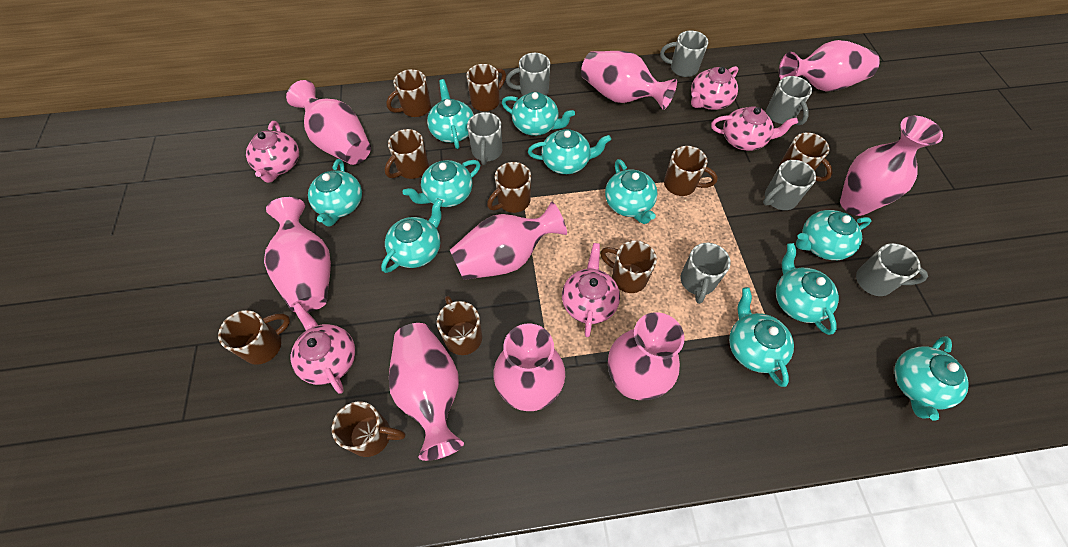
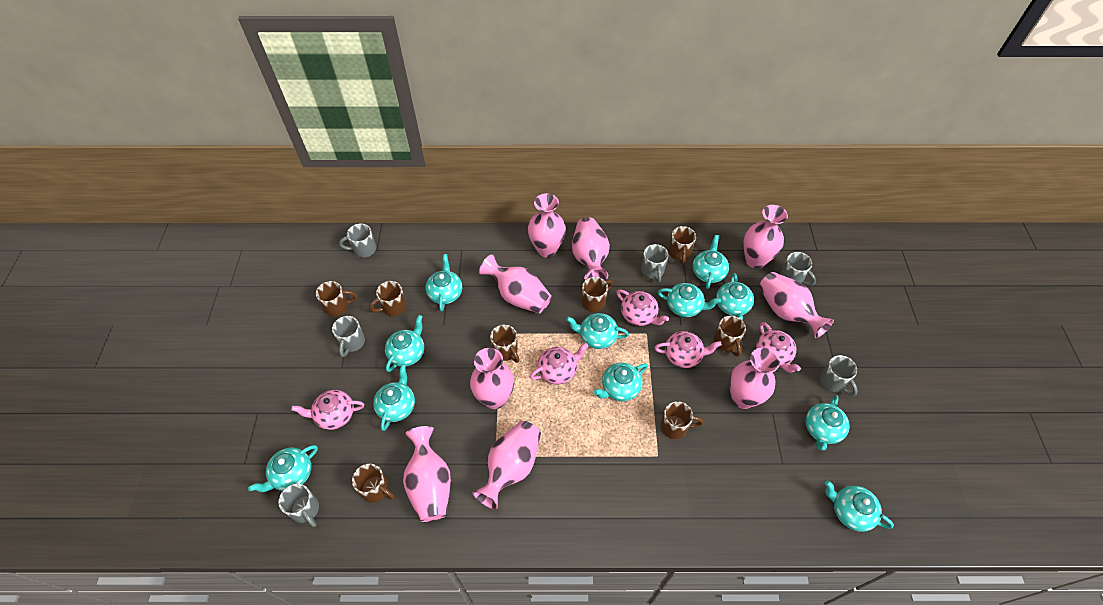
brown mug: [218,310,290,365] [332,402,405,457] [385,129,429,179] [386,69,431,117] [437,296,482,355] [466,64,506,111] [487,162,531,213] [600,240,657,293] [664,146,718,196] [779,132,833,182] = 10 -> [316,281,357,316] [352,464,394,502] [369,281,406,316] [490,324,519,363] [582,277,613,312] [661,401,703,439] [669,226,696,264] [714,316,746,357] = 8
grey mug: [467,112,502,165] [506,53,550,96] [660,31,708,77] [681,243,731,304] [763,160,816,210] [766,76,812,125] [856,243,928,296] = 7 -> [278,484,319,527] [332,316,365,357] [339,224,376,258] [641,244,669,282] [780,252,816,286] [820,355,858,396] = 6

